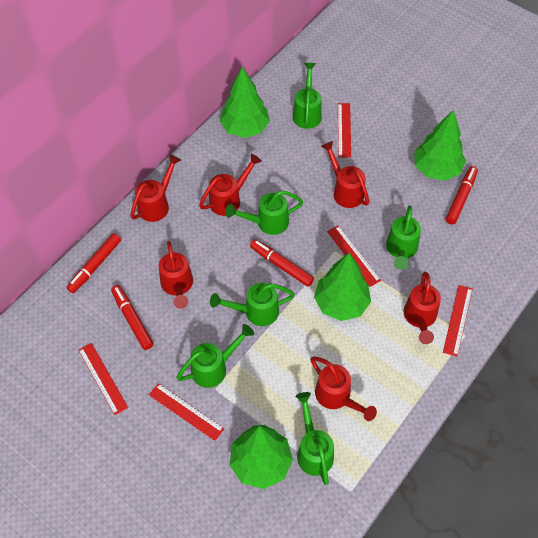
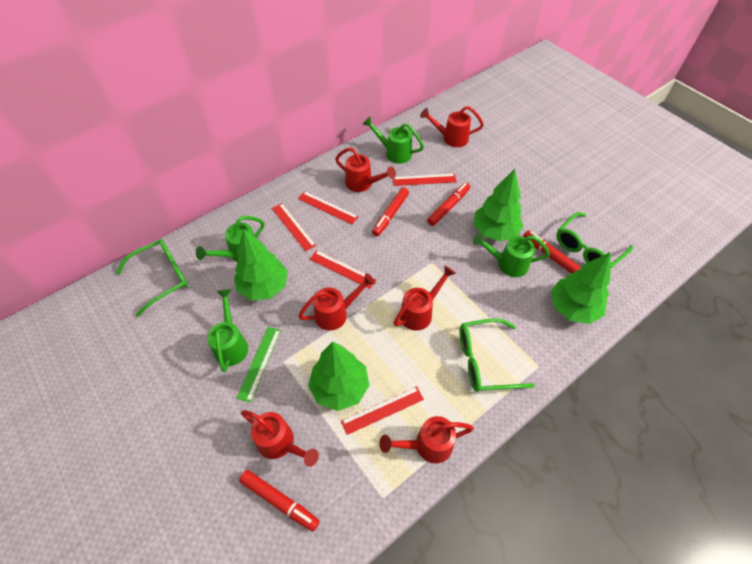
green glasses: none = 0 -> [116,239,188,317] [460,318,535,392] [556,212,633,268] = 3
green ruler: none = 0 -> [236,327,281,403] = 1
green watering can: [176,324,254,388] [210,283,295,326] [225,190,303,235] [293,63,322,129] [296,392,334,485] [386,205,421,270] = 6 -> [196,216,265,262] [207,289,248,372] [363,117,424,164] [473,233,550,277] = 4

